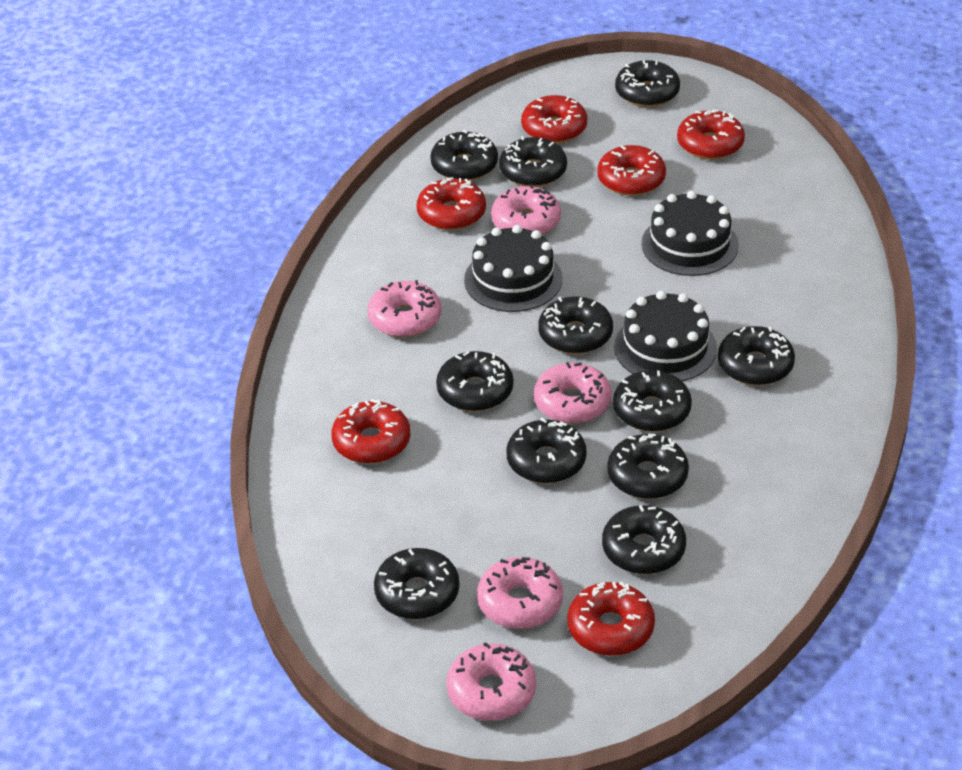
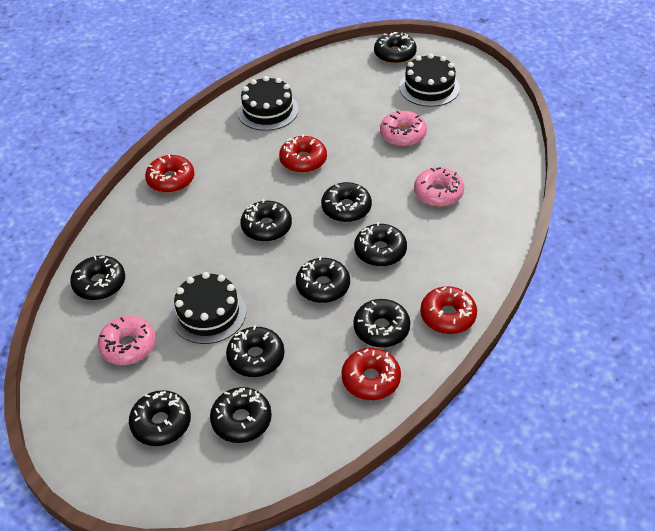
black donut: [374,548,459,619] [430,130,498,181] [436,351,513,411] [499,136,567,187] [506,418,587,483] [538,297,613,354] [602,505,686,574] [608,434,689,499] [613,370,692,432] [615,60,680,107] [718,326,795,386] = 11 -> [70,255,125,300] [129,390,191,446] [210,387,272,443] [226,325,285,377] [240,199,292,242] [296,256,350,303] [321,182,372,222] [353,299,410,347] [354,222,407,267] [374,32,417,64] = 10
pink donut: [367,280,441,337] [446,642,536,721] [477,557,563,629] [491,184,561,235] [534,362,612,424] = 5 -> [98,316,156,365] [380,111,427,146] [414,167,464,207] = 3
red donut: [331,399,410,464] [417,177,486,230] [521,95,587,143] [567,582,655,656] [597,145,666,196] [677,110,745,159] = 6 -> [145,154,194,193] [279,134,327,173] [341,348,401,400] [420,286,477,334] = 4

